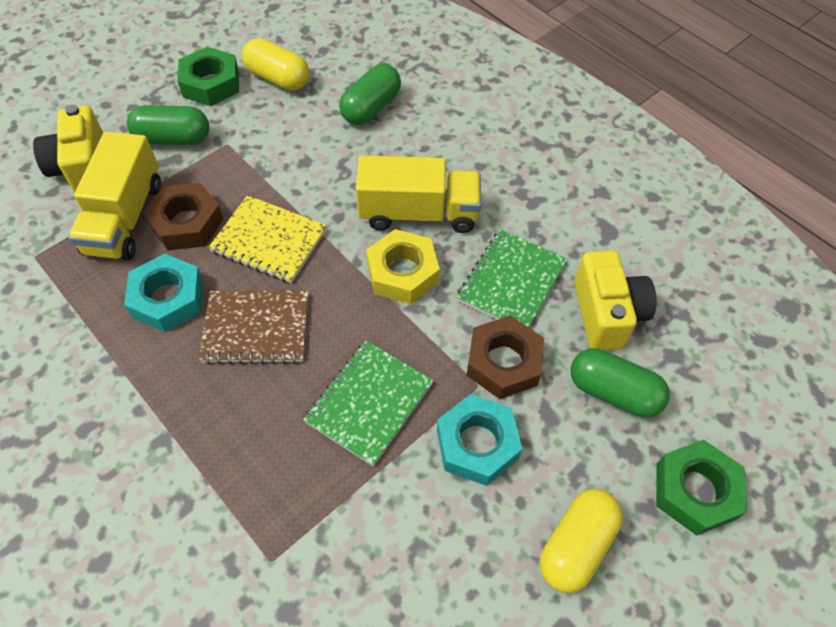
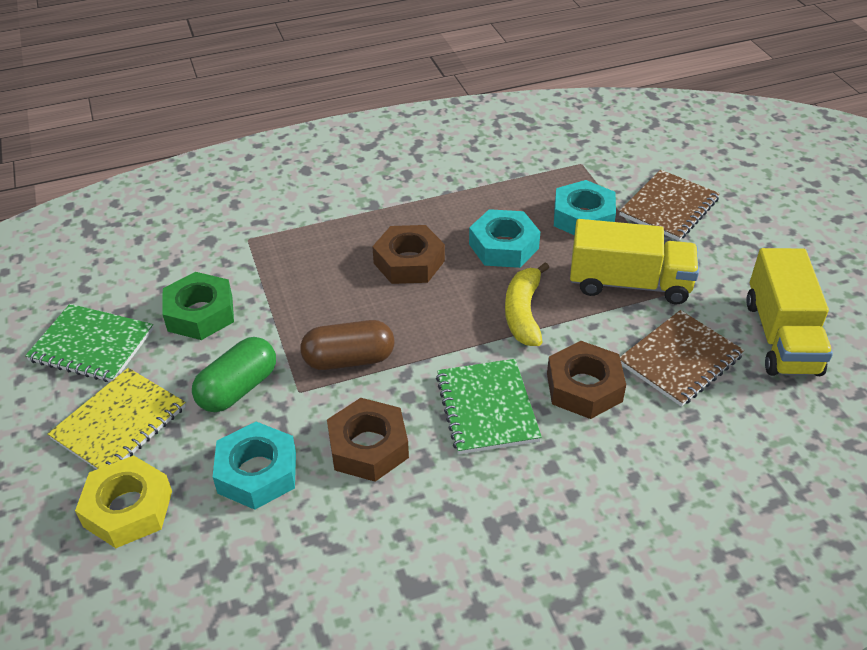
brown capsule: none = 0 -> [300,320,394,370] = 1
brown notebook: [199,290,308,364] = 1 -> [619,170,720,241] [620,310,744,407] = 2
brown nut: [143,183,224,250] [466,315,544,399] = 2 -> [327,398,409,482] [372,225,445,284] [547,341,626,419] = 3
green capsule: [127,105,209,145] [339,64,401,125] [570,348,670,417] = 3 -> [192,337,276,412] = 1
green nut: [177,47,239,106] [656,440,747,536] = 2 -> [162,272,234,340] = 1
turquoise nut: [124,254,203,332] [437,394,522,486] = 2 -> [213,422,296,510] [469,209,540,268] [554,180,616,235] = 3
yellow banana: none = 0 -> [505,262,549,346] = 1
yellow camera: [33,105,103,193] [574,250,657,350] = 2 -> none = 0
yellow capsule: [242,38,310,91] [540,489,623,593] = 2 -> none = 0

